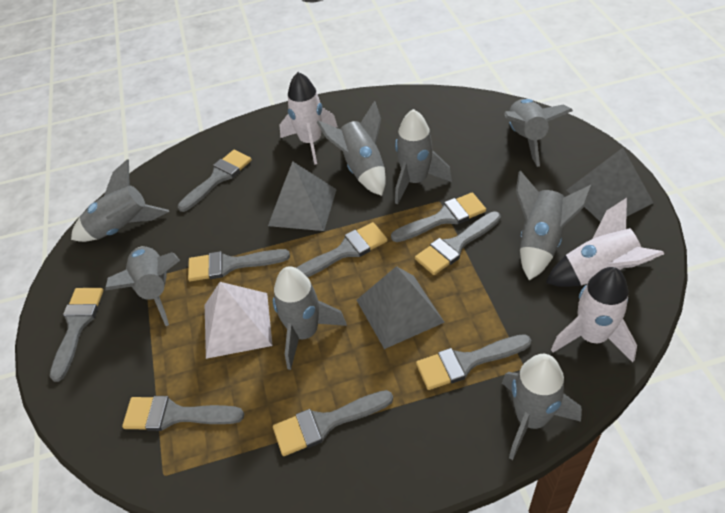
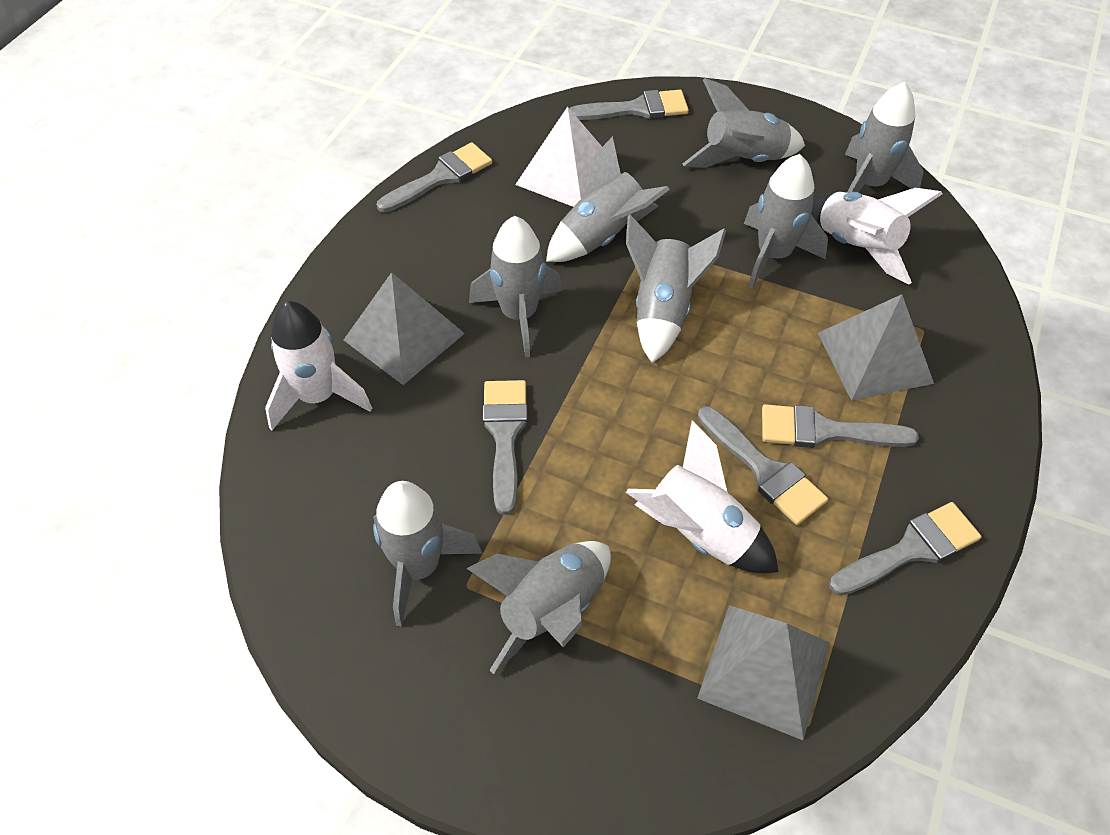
grey brush: [50,288,103,382] [122,396,244,431] [178,150,252,212] [188,249,290,281] [273,390,393,456] [296,222,388,277] [391,193,486,242] [415,211,501,275] [416,334,531,390] = 9 -> [377,143,492,213] [483,380,528,515] [569,90,689,120] [698,406,828,525] [762,404,919,448] [829,502,982,596] = 6

